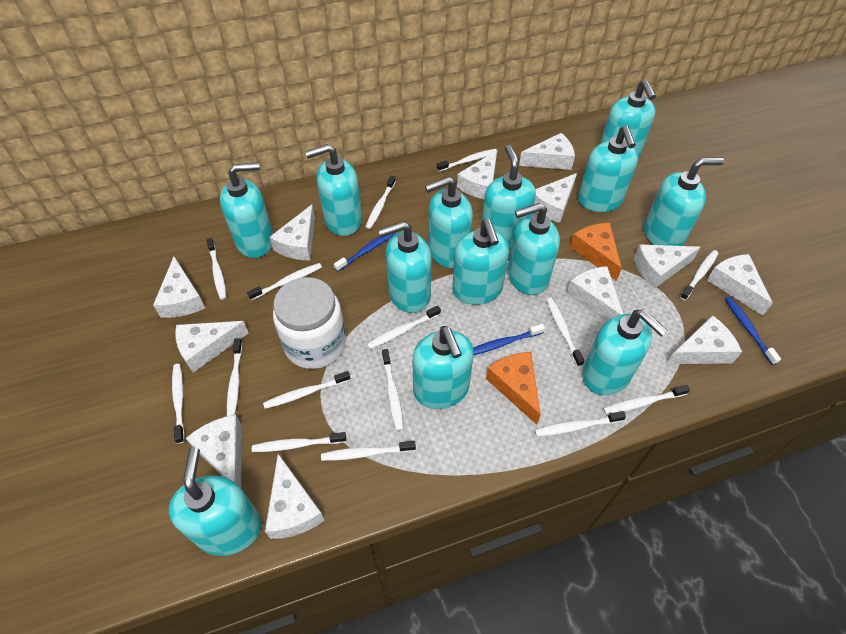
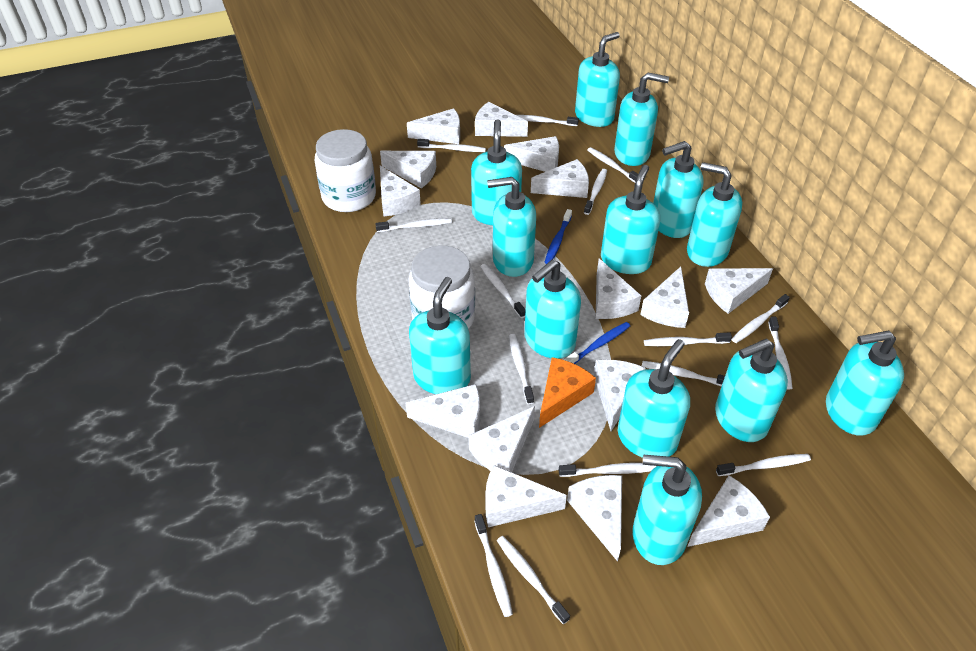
blue toothbrush: [334,232,396,272] [473,324,545,355] [725,297,781,365] = 3 -> [545,209,572,264] [564,322,630,364] = 2
orange cheese: [486,352,541,425] [570,223,622,281] = 2 -> [539,357,596,428] = 1
white cheese: [153,257,205,318] [175,321,249,373] [186,415,242,488] [265,454,325,539] [270,204,315,260] [457,150,497,199] [519,133,575,170] [534,173,577,223] [567,266,623,321] [634,244,701,289] [667,315,742,364] [707,254,773,316] = 12 -> [380,151,436,188] [380,166,421,216] [406,384,480,438] [407,108,460,144] [469,406,535,472] [475,102,528,137] [485,465,567,527] [504,136,559,172] [531,159,589,198] [567,475,622,562] [594,359,646,431] [596,258,641,319] [640,266,689,328] [687,476,770,547] [705,268,773,314] = 15
white jar: [273,277,346,369] = 1 -> [315,129,376,212] [408,245,475,329] = 2

